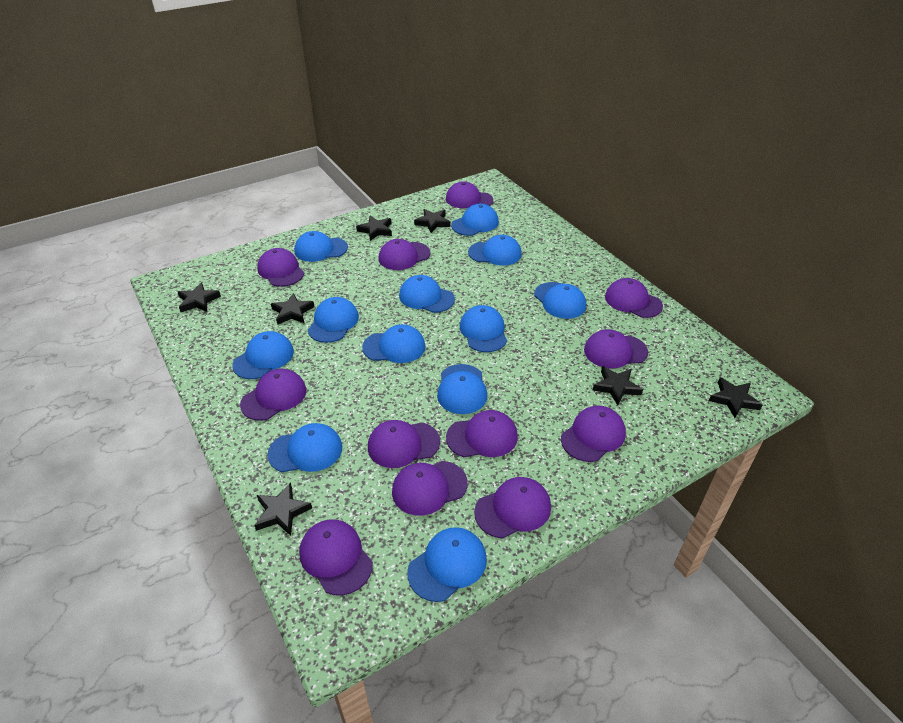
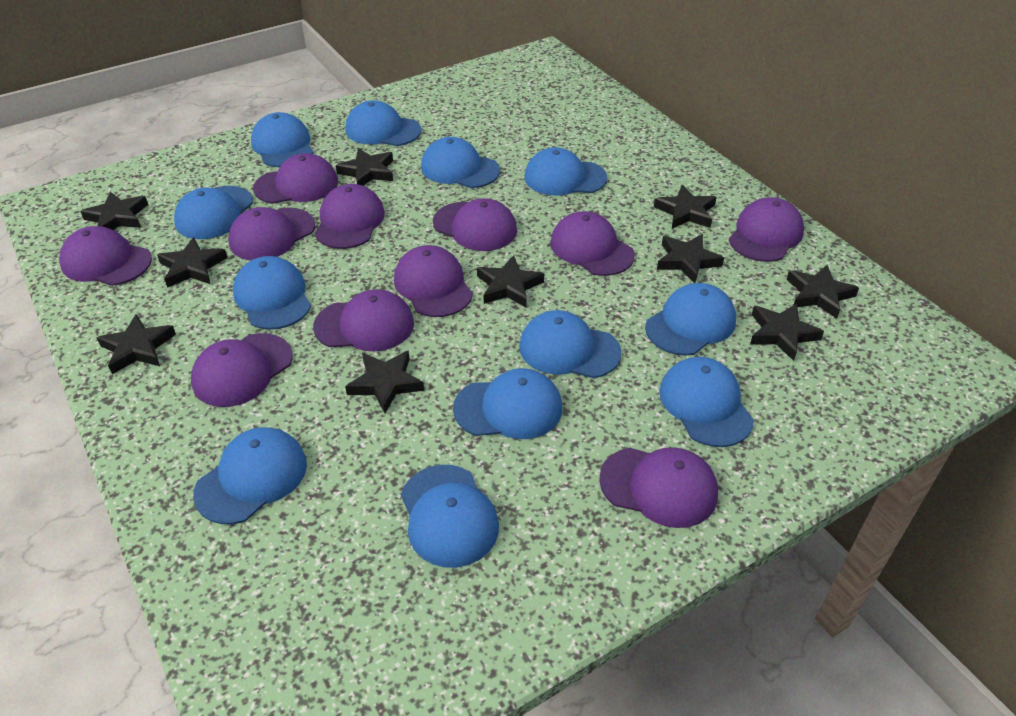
black star: [178,282,221,312] [254,482,312,536] [271,293,314,325] [356,216,392,241] [414,209,450,233] [592,366,643,405] [709,377,763,418] = 7 -> [80,192,148,230] [97,314,176,374] [157,237,227,288] [336,148,393,186] [345,351,424,413] [477,255,544,307] [654,185,717,229] [657,234,724,283] [750,303,824,361] [786,265,859,319] = 10
purple cap: [240,369,306,421] [257,248,304,287] [299,519,373,596] [368,420,440,468] [378,239,431,270] [392,461,468,516] [446,181,493,208] [446,410,518,457] [474,477,551,538] [561,406,626,462] [584,329,648,368] [605,278,663,318] = 12 -> [59,226,152,286] [191,333,293,407] [228,207,315,260] [253,153,338,204] [313,289,414,352] [315,184,385,249] [394,245,473,317] [433,198,517,251] [550,211,635,276] [599,447,718,528] [729,197,804,262] = 11

